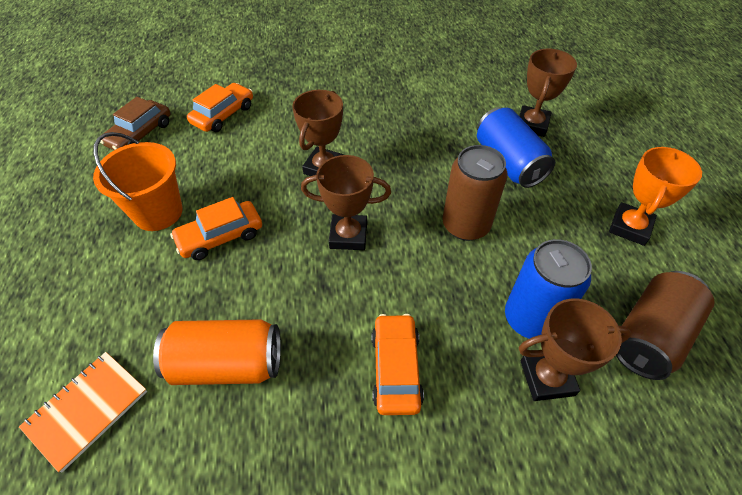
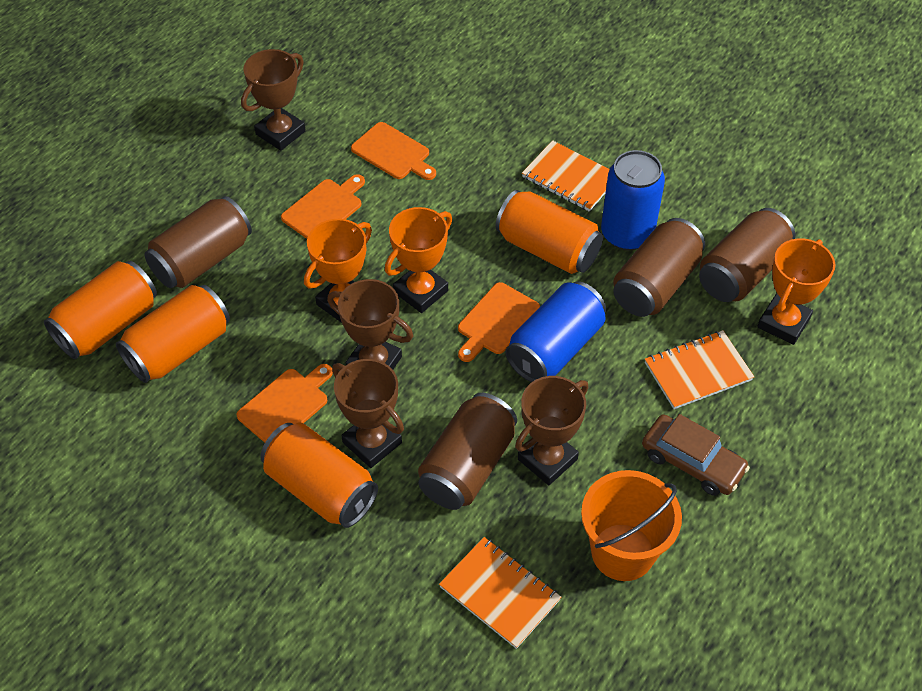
brown can: [442,145,507,241] [616,271,715,380] = 2 -> [144,196,252,288] [418,393,517,510] [613,218,705,317] [699,208,795,302] = 4
orange can: [153,319,281,385] = 1 -> [44,261,157,359] [116,285,230,383] [260,423,378,528] [496,190,603,274] = 4
orange car: [170,197,262,260] [187,83,253,132] [371,314,424,415] = 3 -> none = 0
orange cutting board: none = 0 -> [236,364,333,443] [281,174,365,239] [351,122,436,180] [458,282,540,362] = 4
orange notebook: [19,352,147,473] = 1 -> [439,537,561,649] [522,140,610,211] [645,330,754,409] = 3
orange trophy: [609,147,702,246] = 1 -> [304,219,372,323] [385,207,452,313] [757,238,836,345] = 3

